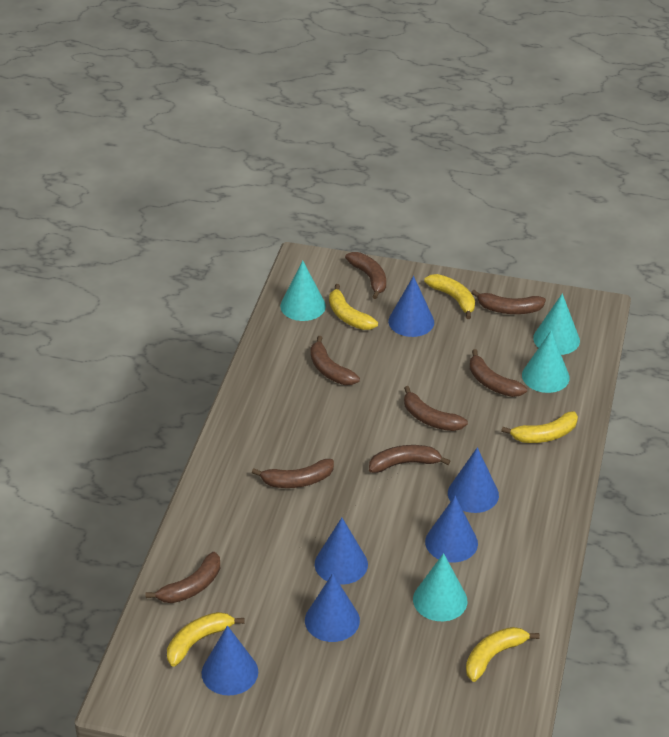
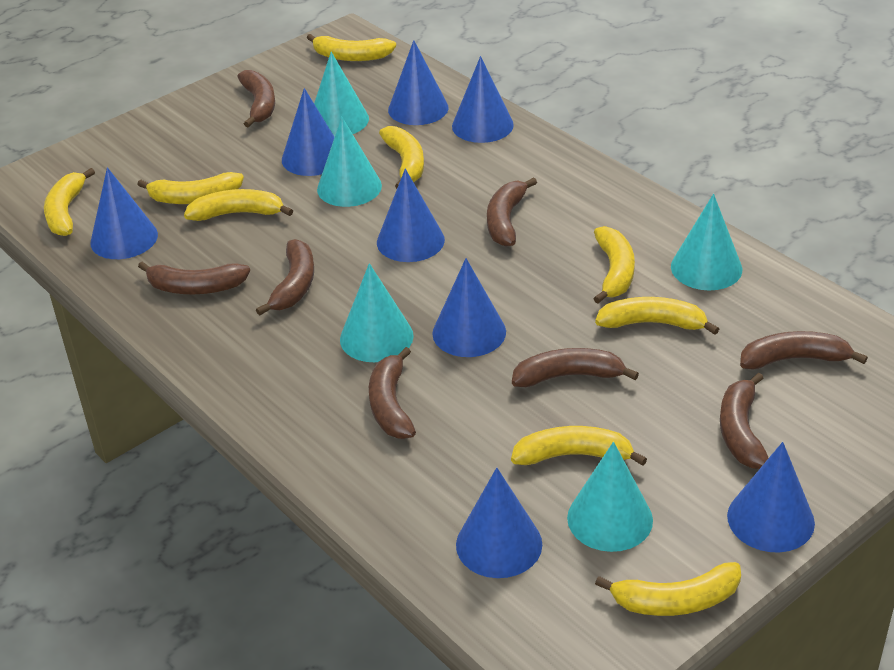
blue cone: [201,625,258,696] [305,573,360,642] [315,518,368,585] [388,276,434,337] [425,496,478,562] [448,447,499,513] = 6 -> [90,167,158,259] [282,88,335,176] [377,169,445,262] [388,40,449,125] [432,258,506,357] [452,56,514,143] [456,468,542,578] [727,442,815,552] = 8
turquoise cone: [280,260,326,321] [413,553,467,621] [522,330,570,393] [533,294,580,355] = 4 -> [314,52,369,137] [317,117,382,207] [340,263,414,362] [567,442,653,552] [671,194,742,290] = 5
yellow banana: [167,612,245,667] [329,284,378,330] [424,274,475,319] [466,627,540,682] [501,411,578,443] = 5 -> [44,168,95,236] [137,172,244,204] [184,189,293,221] [307,34,396,61] [379,126,424,189] [511,426,647,466] [593,226,635,304] [595,297,719,335] [595,562,741,616] = 9

